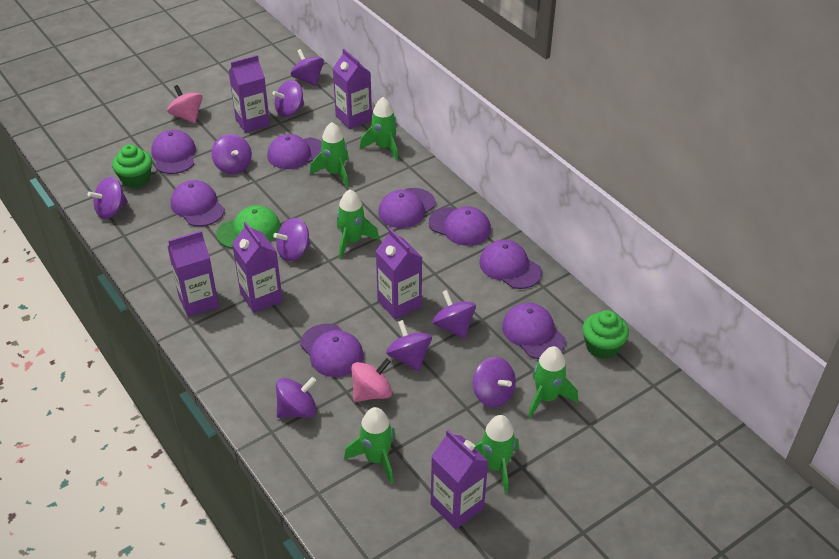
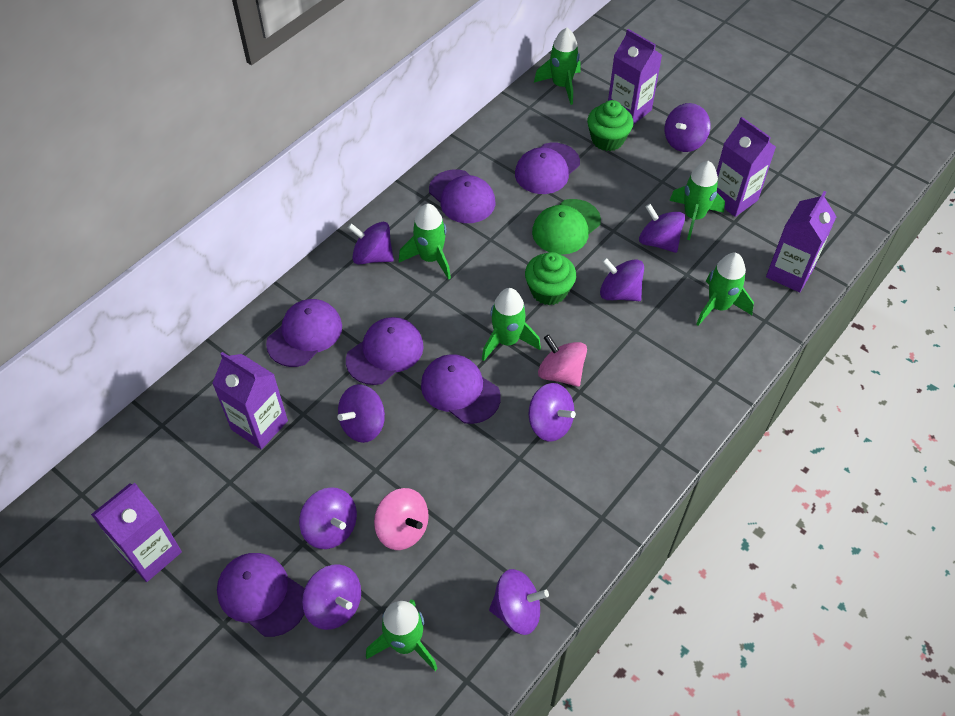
purple cap: [151,130,196,174] [171,180,225,226] [267,134,322,169] [300,324,364,377] [378,188,436,228] [429,206,491,246] [479,240,542,289] [502,303,566,359] = 8 -> [217,553,305,637] [266,299,342,367] [346,317,424,385] [421,354,501,424] [429,169,495,223] [515,143,580,194] = 6
purple carton: [168,230,219,317] [229,55,270,133] [232,222,283,313] [333,49,372,129] [376,228,423,319] [431,430,488,529] = 6 -> [91,483,182,582] [212,352,288,449] [608,29,662,125] [716,117,776,217] [766,191,837,292] = 5

